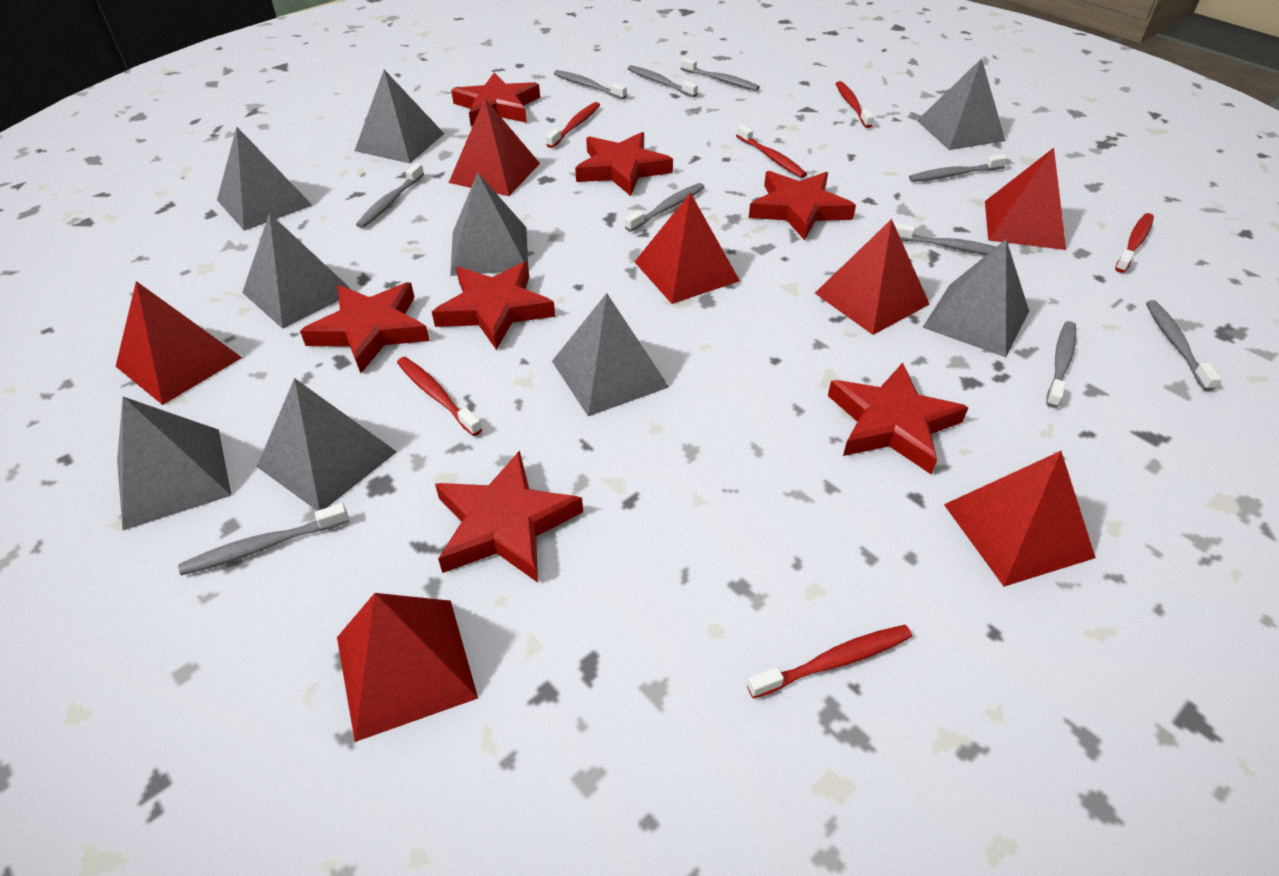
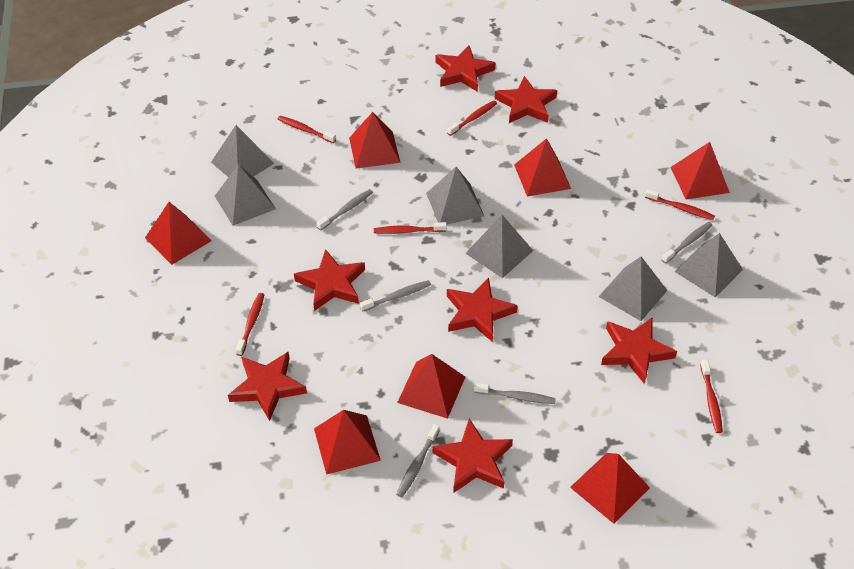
grey pyramid: [117,397,232,530] [217,127,313,231] [242,213,352,329] [257,378,397,511] [355,70,444,163] [450,172,528,276] [552,293,669,416] [917,58,1006,150] [922,239,1029,357] = 9 -> [211,125,275,177] [215,164,276,226] [426,167,484,224] [465,215,533,278] [598,257,668,321] [674,233,743,297] = 6
grey toothbrush: [178,503,349,575] [356,163,424,228] [554,70,627,99] [625,183,705,232] [628,65,698,97] [680,58,760,91] [894,223,1011,255] [909,154,1008,182] [1046,321,1076,408] [1146,300,1221,391] = 10 -> [317,189,373,230] [360,280,431,312] [396,424,440,497] [474,383,556,404] [662,222,713,263] = 5

